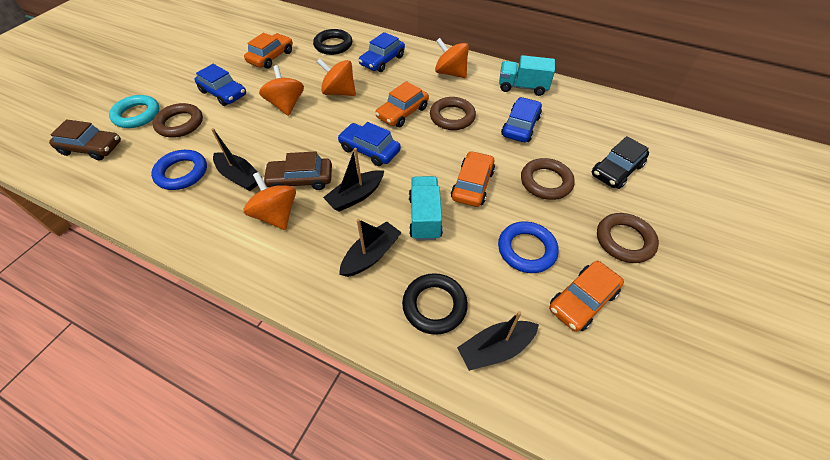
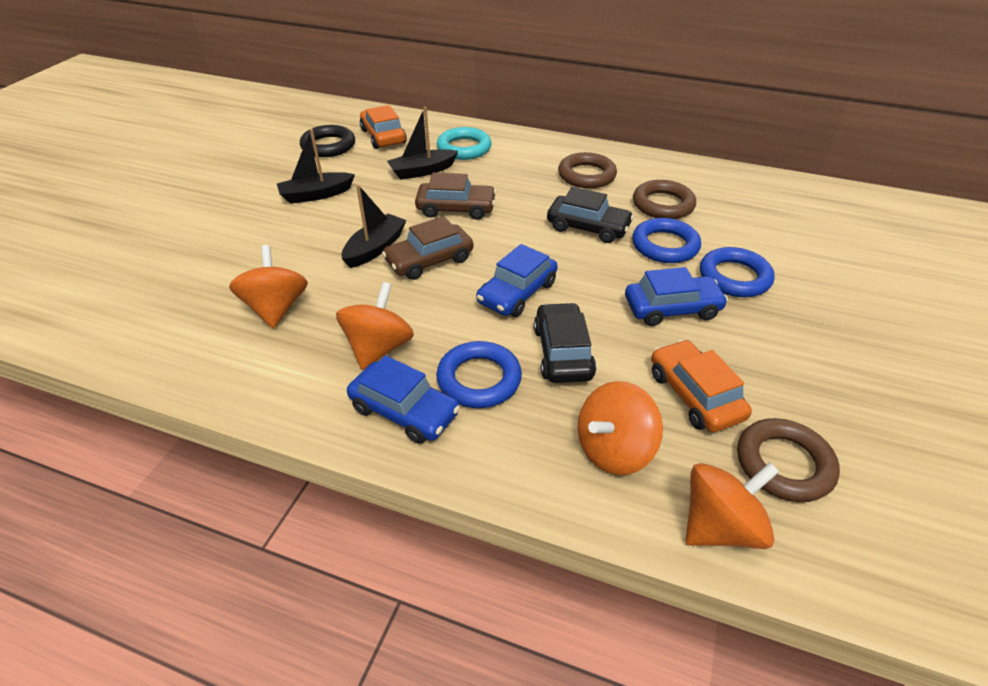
black boat: [211,128,262,191] [323,148,384,212] [339,219,402,277] [457,311,539,371] = 4 -> [277,129,355,204] [342,185,407,268] [387,107,458,180] = 3
black car: [592,136,649,189] = 1 -> [534,302,596,383] [547,187,634,243] = 2
black ring: [313,29,352,55] [402,273,468,335] = 2 -> [300,125,355,157] = 1
blue car: [194,64,246,106] [338,122,401,166] [359,32,405,72] [501,97,542,142] = 4 -> [347,355,460,444] [476,244,558,317] [625,267,728,326] = 3
blue ring: [151,150,207,190] [498,221,559,273] = 2 -> [436,341,522,408] [632,218,701,263] [700,247,775,297] = 3
brown ring: [152,103,203,138] [430,97,476,130] [521,158,575,200] [597,213,659,263] = 4 -> [558,152,617,189] [633,180,696,219] [737,418,840,502] = 3
orange car: [244,33,293,69] [375,81,429,127] [451,151,495,207] [549,261,624,332] = 4 -> [360,105,407,149] [651,340,752,432] = 2
turquoise truck: [409,176,443,241] [499,55,555,96] = 2 -> none = 0

